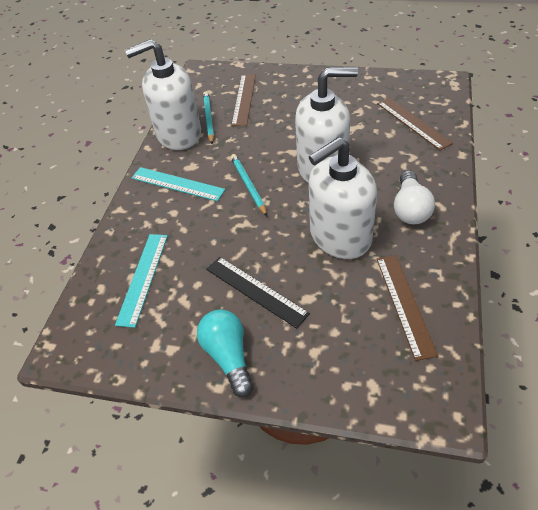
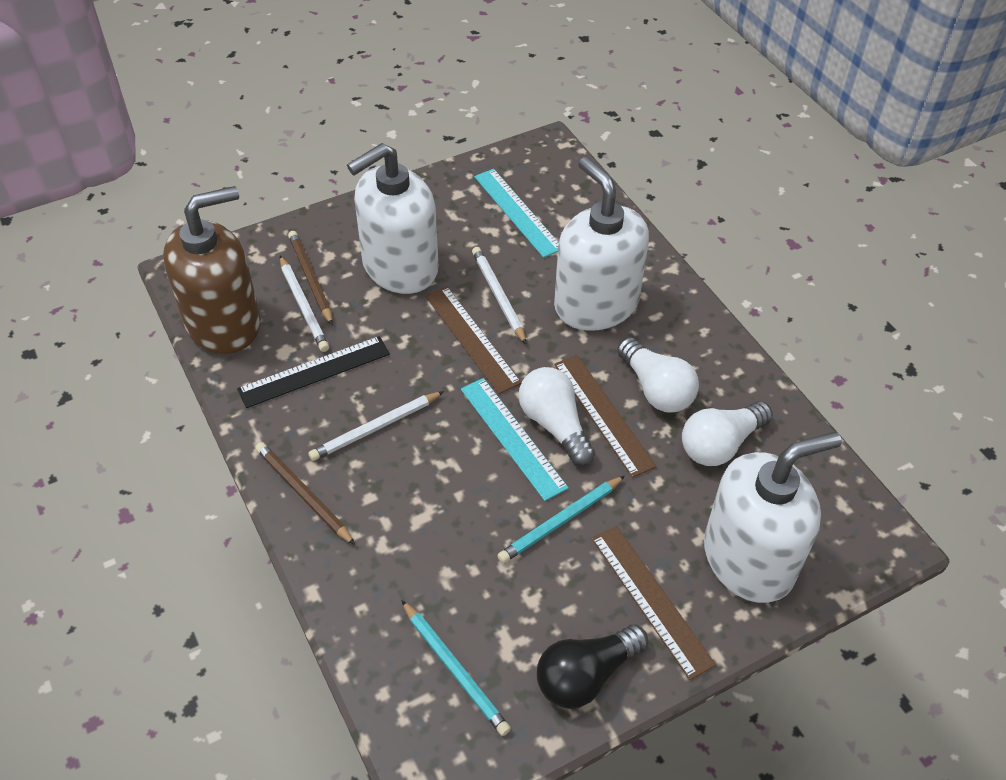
black light bulb: none = 0 -> [537,625,648,709] = 1
brown pencil: none = 0 -> [255,442,355,545] [288,231,333,325] = 2
brown soap dispenser: none = 0 -> [163,186,261,354] = 1
turquoise light bulb: [197,309,254,397] = 1 -> none = 0
white light bulb: [394,170,435,224] = 1 -> [518,367,595,466] [617,337,699,412] [682,401,773,466] = 3
white pencil: none = 0 -> [280,256,329,352] [308,391,444,461] [472,247,527,345] = 3

